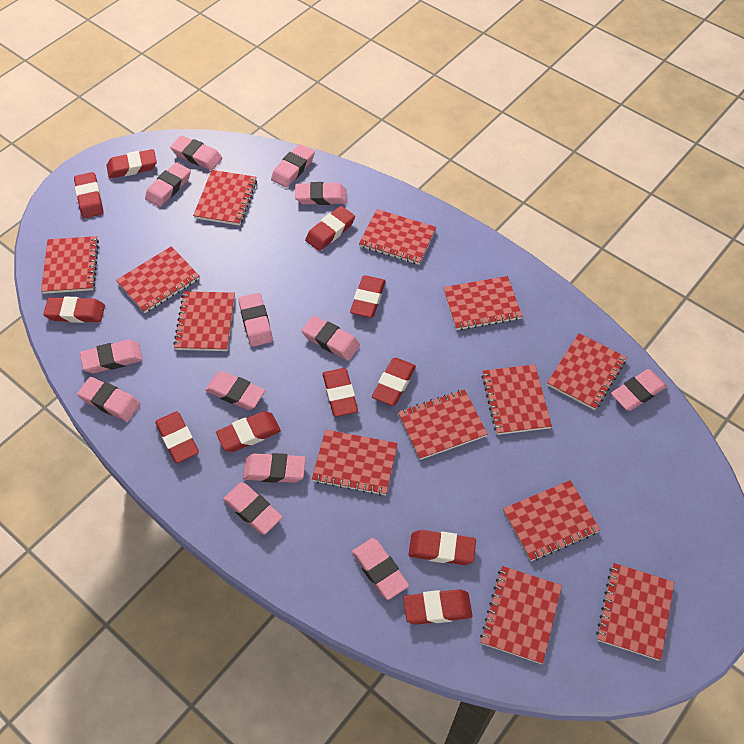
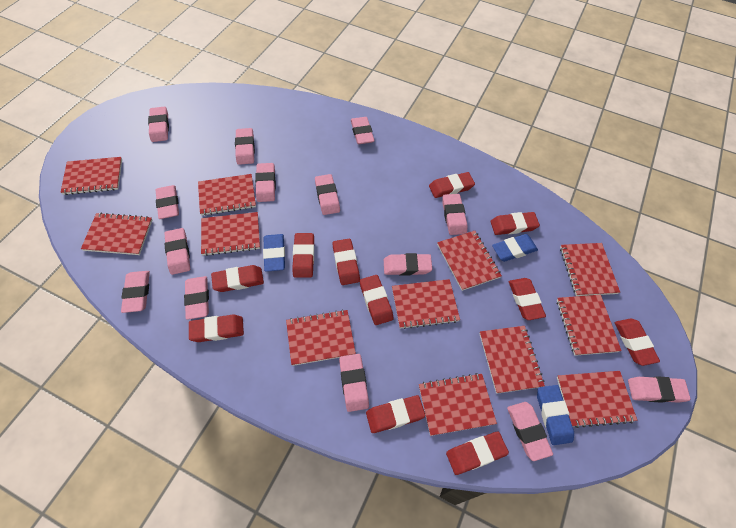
blue eraser: none = 0 -> [263,234,285,272] [492,234,538,262] [537,385,574,445] = 3
pink eraser: [77,377,140,421] [80,340,143,373] [145,162,191,207] [170,135,223,170] [205,371,265,410] [223,483,282,535] [238,293,273,347] [243,453,306,483] [271,144,315,188] [295,182,347,205] [301,316,360,360] [352,538,409,600] [611,369,667,411] = 13 -> [121,271,150,313] [148,107,169,142] [156,185,179,219] [164,228,190,275] [184,276,209,320] [235,128,255,165] [255,163,276,202] [315,174,340,215] [339,354,369,412] [351,117,375,144] [384,253,432,276] [442,194,468,235] [507,402,553,461] [628,376,691,403] = 14
red notebook: [41,236,99,294] [116,246,200,313] [173,291,235,351] [193,170,257,226] [312,429,398,496] [359,209,436,265] [398,389,488,460] [443,276,522,330] [480,566,562,664] [482,364,552,435] [503,480,600,561] [547,333,627,410] [596,563,674,661] = 13 -> [60,157,122,195] [81,213,152,255] [198,174,256,216] [201,212,260,256] [286,310,356,366] [392,279,460,329] [419,373,497,436] [437,231,502,291] [479,326,545,394] [557,295,622,356] [557,371,637,428] [560,243,620,296] = 12

